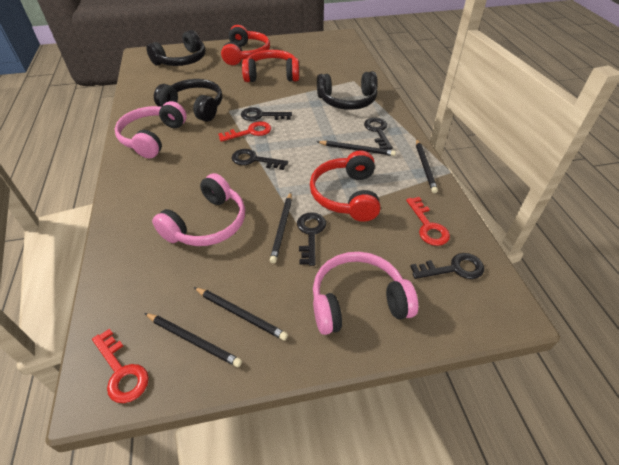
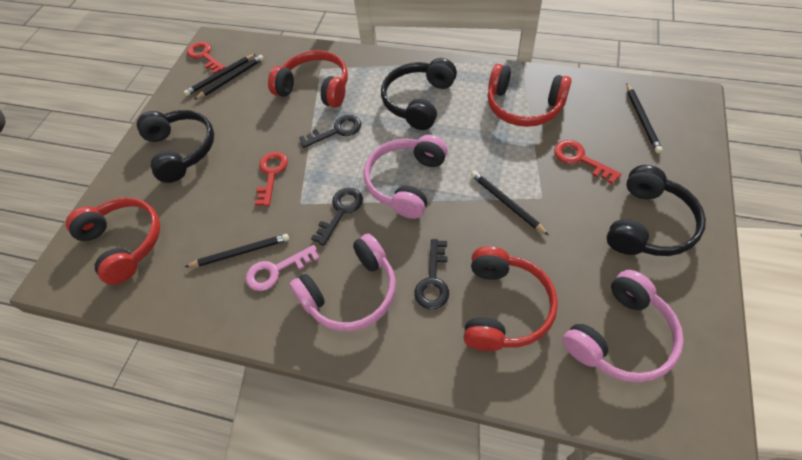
black key: [232,149,288,170] [241,107,292,121] [297,212,326,266] [364,117,393,150] [410,253,484,279] = 5 -> [299,115,361,148] [311,188,363,246] [414,239,449,309] = 3
pink key: none = 0 -> [246,245,320,291] = 1
red headphones: [221,25,270,65] [242,50,299,82] [310,150,380,222] = 3 -> [66,198,160,285] [268,50,348,108] [463,246,558,351] [487,64,572,127] = 4

